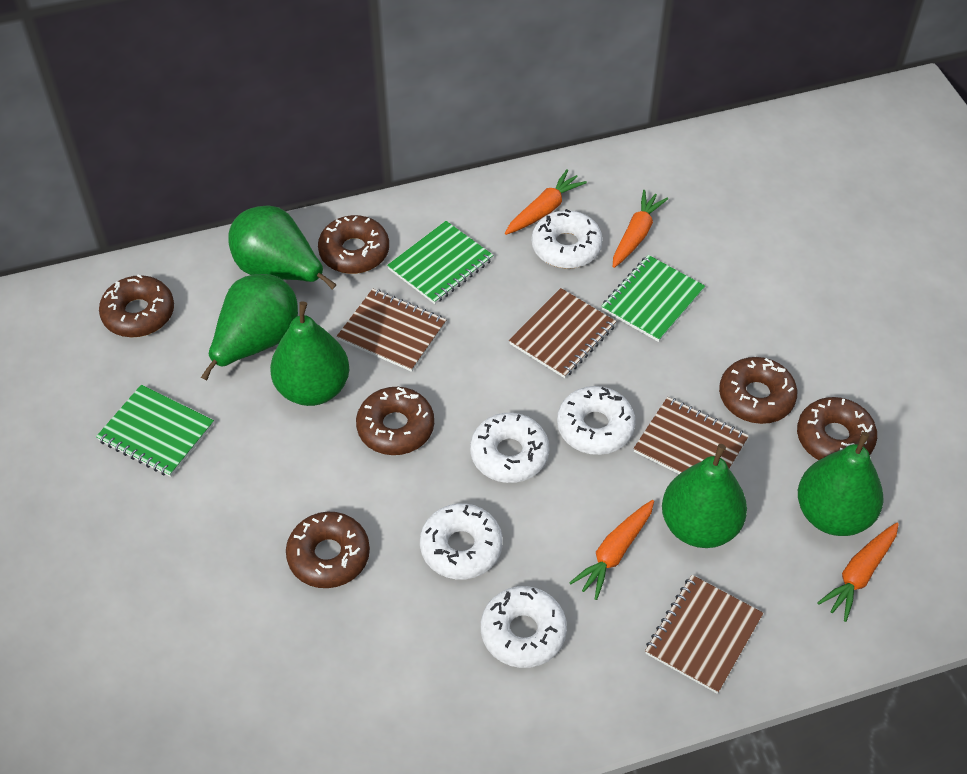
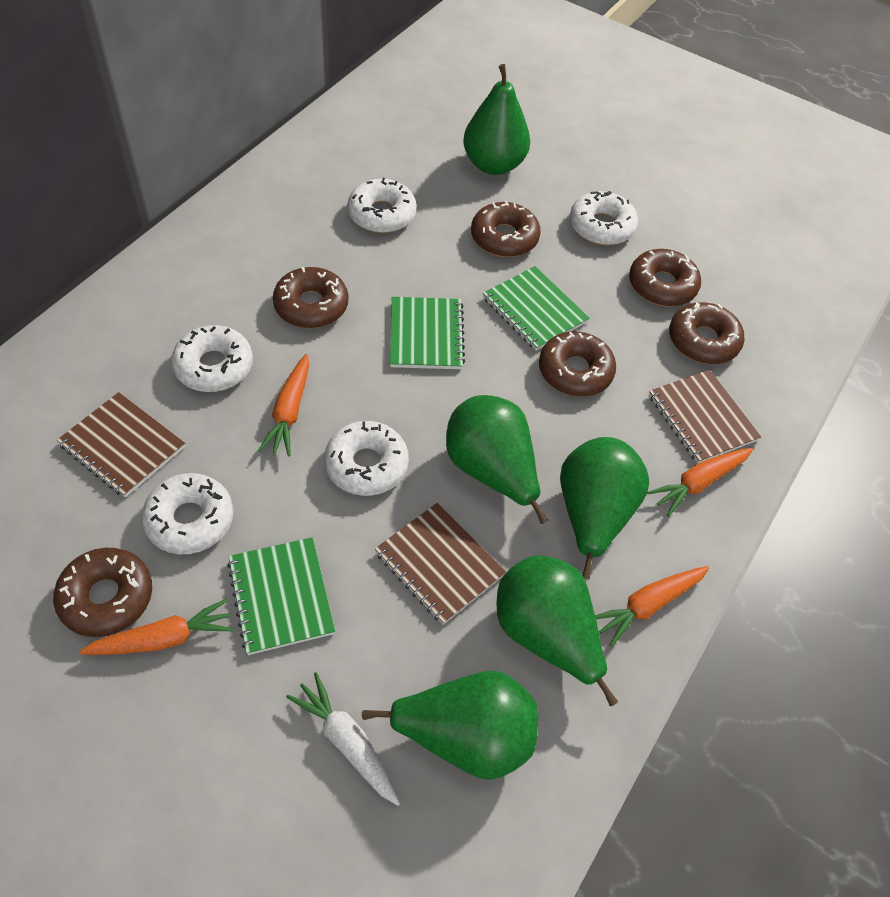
brown notebook: [337,289,446,372] [509,288,616,378] [633,397,749,474] [645,575,763,694] = 4 -> [57,392,185,497] [375,503,506,625] [649,369,761,464] = 3
white carrot: none = 0 -> [286,672,400,806] = 1

